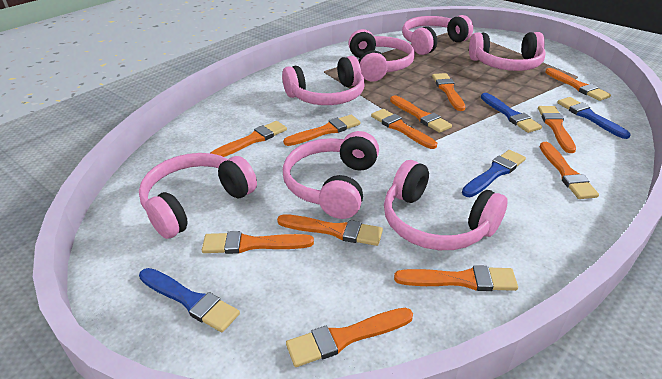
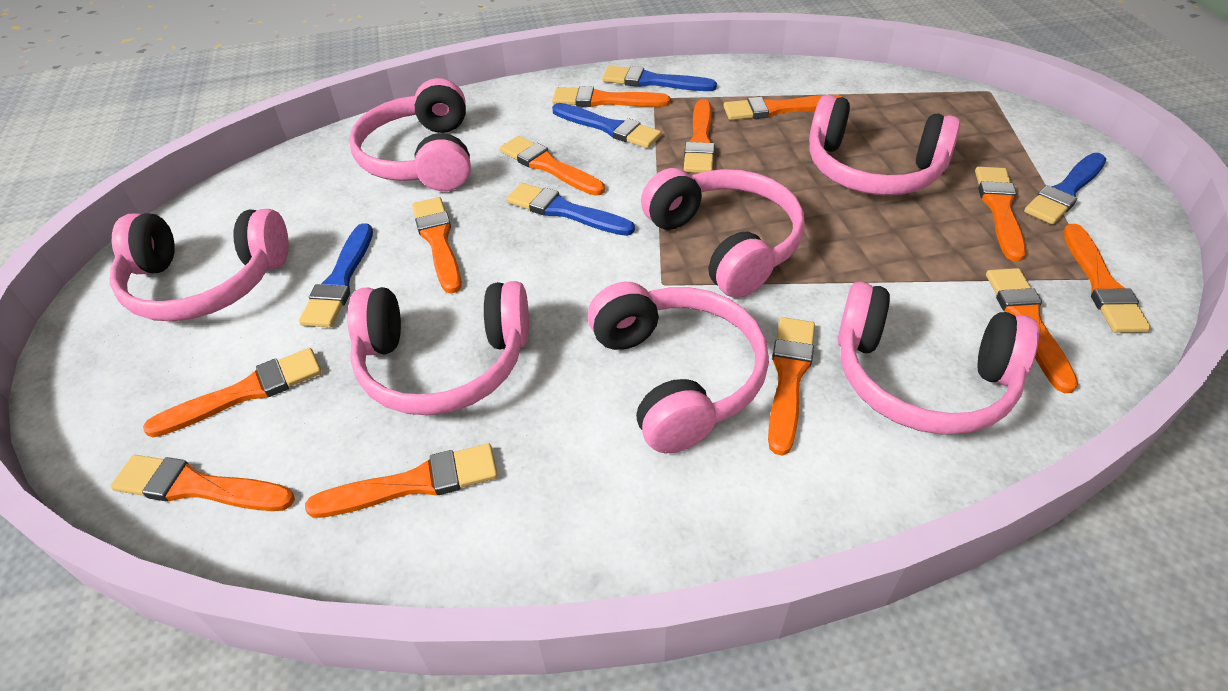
blue brush: [139,268,240,332] [462,150,526,197] [481,93,542,133] [557,97,630,139] = 4 -> [299,223,373,327] [506,183,635,236] [552,103,662,148] [602,66,717,91] [1024,153,1106,224] = 5

